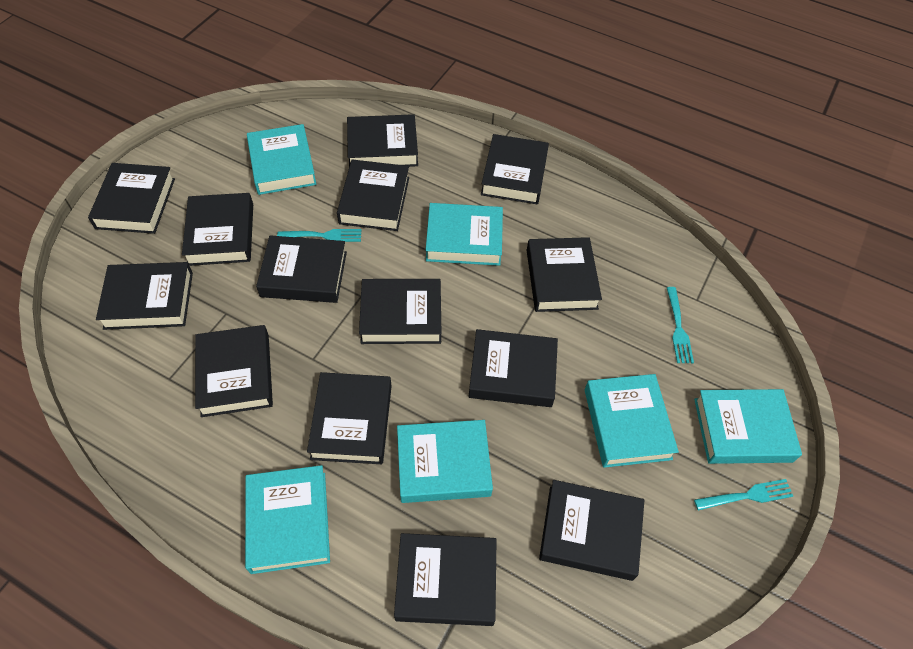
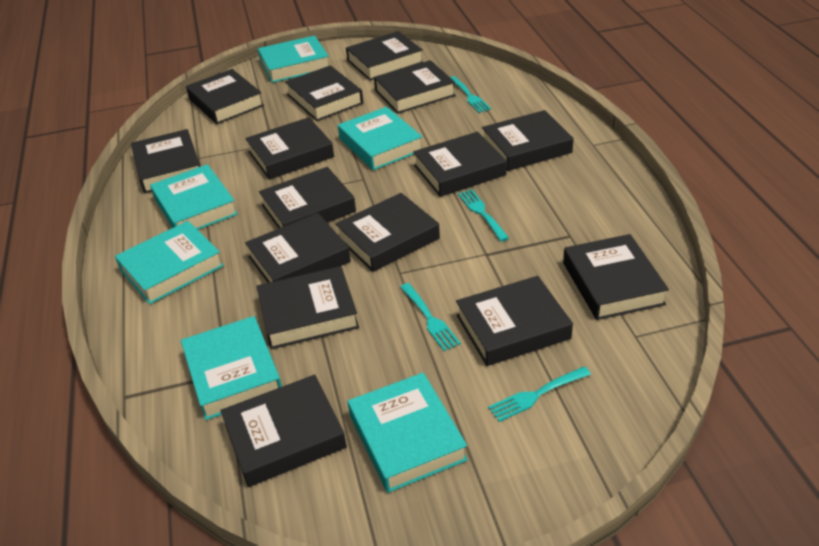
black book: [88,163,175,234] [96,262,193,330] [182,193,253,266] [195,325,273,417] [256,235,347,303] [307,372,392,464] [337,159,409,231] [347,114,418,167] [359,279,442,344] [394,533,497,626] [469,329,558,407] [481,134,549,205] [527,237,602,312] [539,480,644,581] = 14 -> [131,129,200,193] [186,69,264,124] [220,375,347,487] [245,117,334,180] [245,213,351,283] [256,266,359,349] [259,167,356,229] [285,65,363,121] [335,193,440,272] [346,31,423,80] [374,60,455,114] [413,132,507,197] [456,276,573,366] [482,110,574,171] [563,234,669,320] = 15
turquoise fork: [277,229,361,242] [667,287,694,363] [694,479,793,511] = 3 -> [400,283,461,351] [450,76,491,113] [458,189,509,242] [488,366,591,422] = 4

